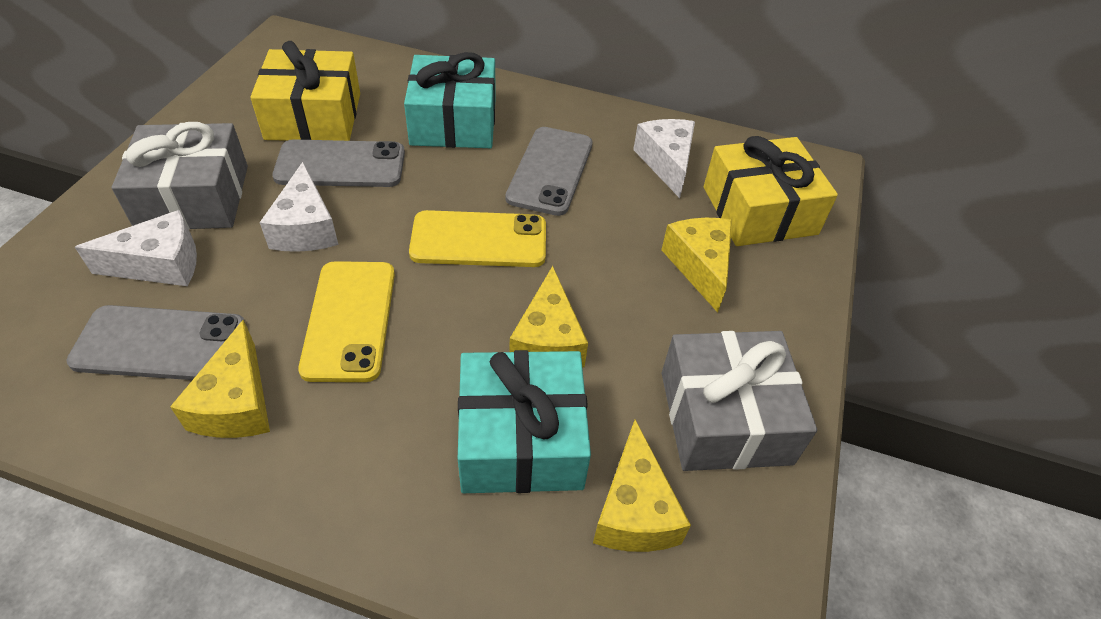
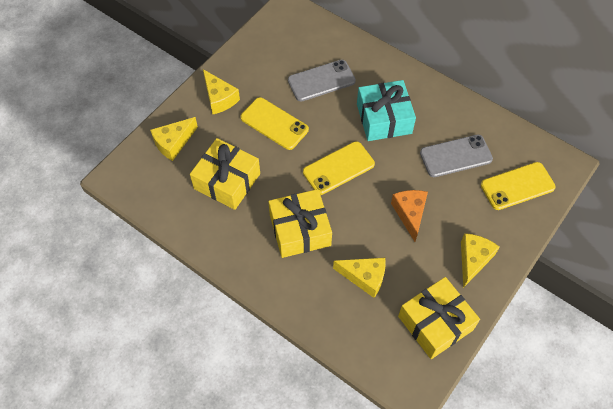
grey gift: [112,122,248,229] [661,331,817,471] = 2 -> none = 0
grey phone: [66,305,246,380] [272,139,405,187] [506,127,593,216] = 3 -> [288,60,356,101] [420,135,493,177] = 2
orange cheese: none = 0 -> [391,190,428,242] = 1
turquoise gift: [404,52,496,148] [458,350,591,493] = 2 -> [357,80,416,141] = 1
white cheese: [75,210,197,286] [259,162,338,252] [633,119,695,198] = 3 -> none = 0
yellow gift: [250,41,360,141] [704,136,838,246] = 2 -> [190,138,260,210] [268,189,332,258] [398,277,480,359] = 3
yellow phone: [298,261,395,382] [409,210,546,267] = 2 -> [240,97,309,150] [303,141,375,195] [481,162,556,210] = 3

